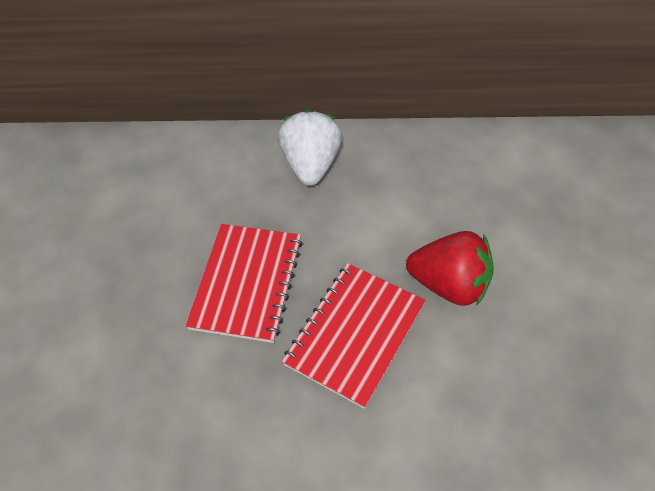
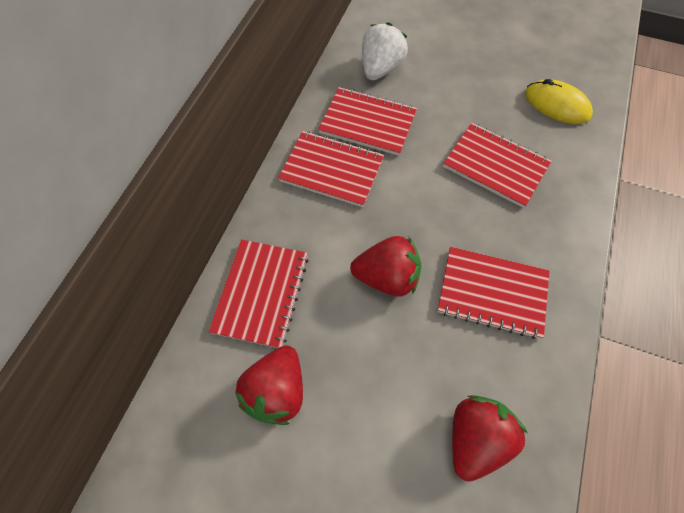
red notebook: [186,224,302,343] [282,263,426,409] = 2 -> [209,239,309,348] [278,131,384,207] [318,87,417,156] [437,247,550,339] [443,123,551,208] = 5
red strawberry: [406,231,494,306] = 1 -> [235,346,303,425] [350,236,421,297] [452,395,527,482] = 3
yellow mouse: none = 0 -> [525,79,593,124] = 1

